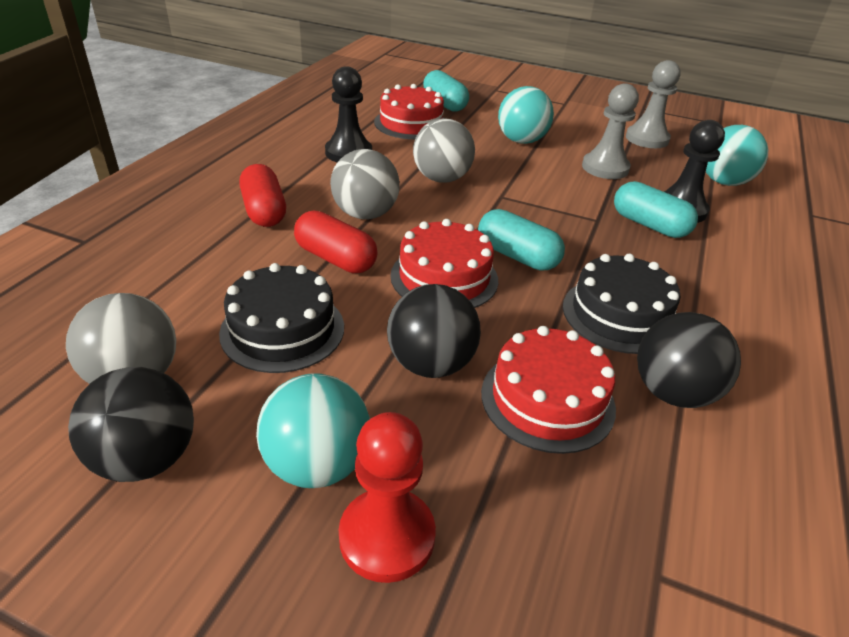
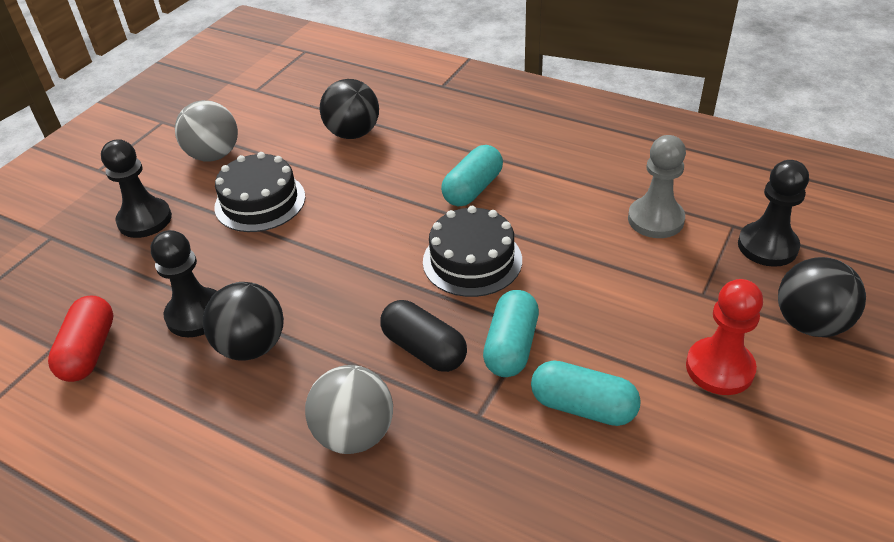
black capsule: none = 0 -> [380,300,467,372] = 1
black pawn: [325,66,372,162] [664,120,725,223] = 2 -> [101,139,172,238] [151,230,217,337] [738,160,809,267] = 3
grey ball: [66,293,176,384] [330,149,400,219] [413,118,475,183] = 3 -> [175,100,238,161] [305,365,393,454] = 2
grey pawn: [582,83,639,179] [626,60,681,148] = 2 -> [628,135,686,238] = 1
red cake: [374,84,444,139] [390,219,498,308] [481,326,616,454] = 3 -> none = 0
red capsule: [239,164,286,227] [294,211,377,273] = 2 -> [48,296,114,382] = 1
turquoise ball: [256,373,370,488] [498,86,554,144] [706,125,768,186] = 3 -> none = 0

